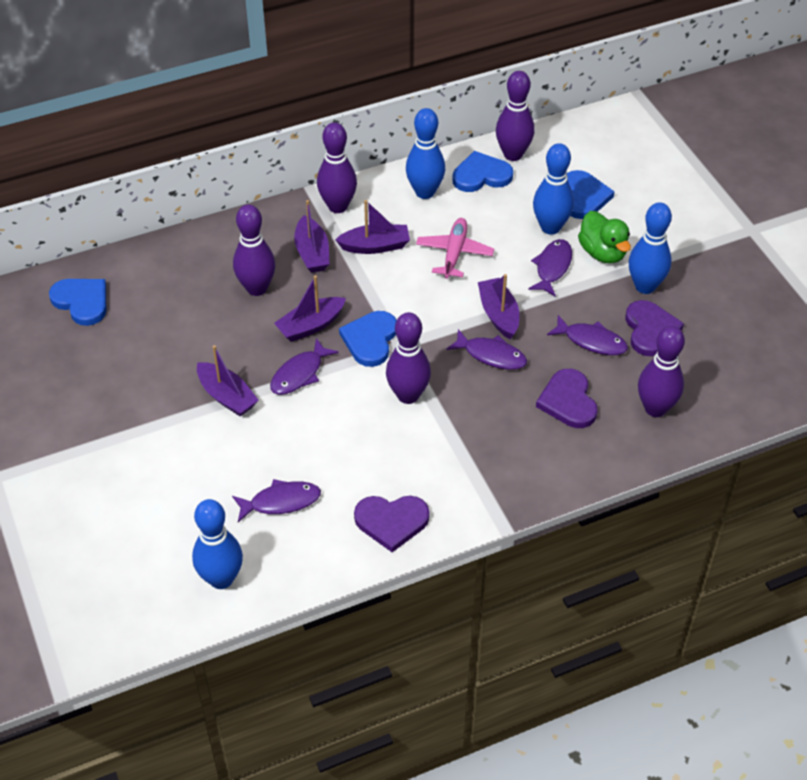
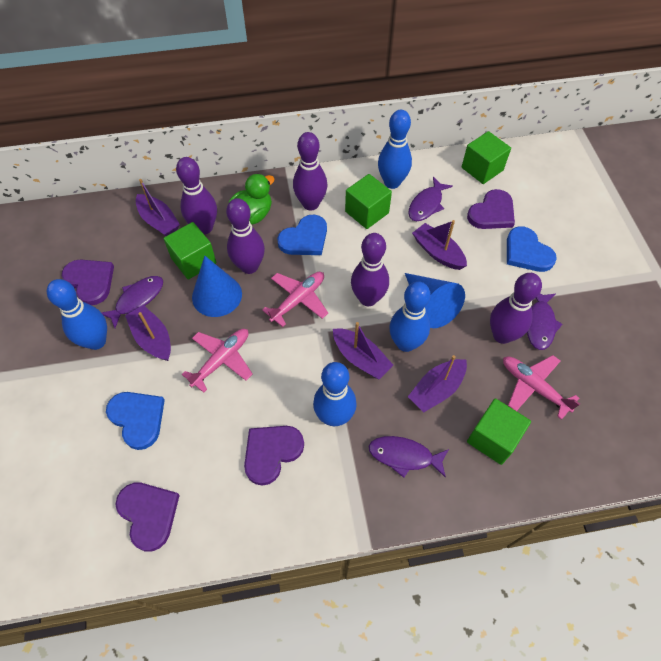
blue cone: none = 0 -> [192,256,242,317] [405,273,465,328] = 2
blue heart: [49,279,106,326] [339,311,397,367] [453,151,513,192] [567,170,615,219] = 4 -> [106,392,165,450] [277,215,327,255] [507,226,557,272] = 3
green cube: none = 0 -> [164,222,216,279] [345,174,392,229] [462,131,511,184] [467,398,531,465] = 4
pink plane: [416,218,494,279] = 1 -> [182,329,253,393] [262,272,328,327] [503,355,580,420] = 3
purple fish: [232,479,321,522] [270,338,339,395] [446,329,527,370] [528,239,572,297] [547,315,628,355] = 5 -> [101,276,163,328] [369,436,449,478] [408,177,453,221] [527,294,563,350] = 4
purple heart: [354,496,430,552] [536,369,598,428] [625,300,684,356] = 3 -> [62,259,114,305] [115,483,180,552] [244,426,304,486] [467,189,515,229] = 4

